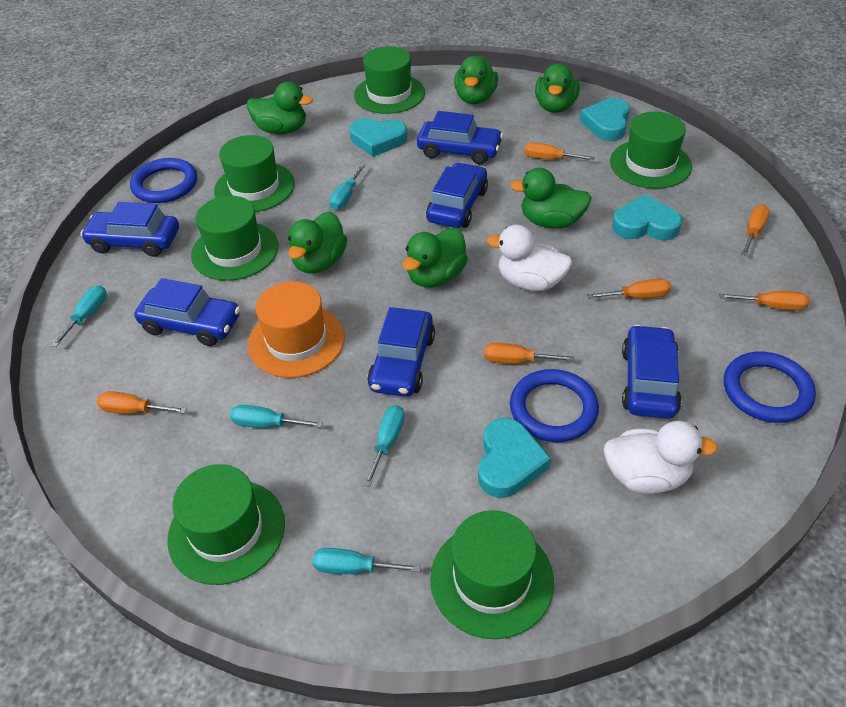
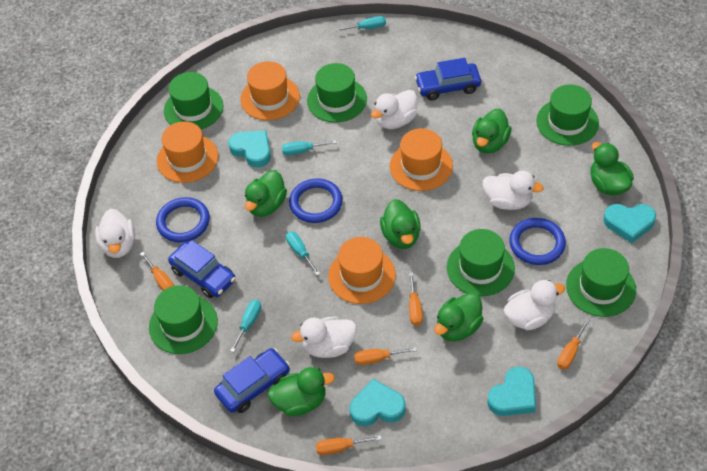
blue car: [81,202,179,257] [134,278,240,346] [367,307,435,397] [417,111,503,164] [426,162,488,228] [622,325,682,419] = 6 -> [168,240,236,298] [214,348,290,413] [415,58,481,101] = 3
orange hat: [248,281,345,378] = 1 -> [157,121,219,183] [240,61,300,120] [328,237,396,304] [390,128,453,191] = 4
orange screwdriver: [97,391,187,414] [484,343,574,364] [524,142,595,160] [587,279,671,299] [719,291,809,311] [741,205,770,256] = 6 -> [140,252,174,291] [316,435,382,455] [354,347,417,365] [409,272,423,326] [557,318,590,370] = 5
turquoise screwdriver: [51,285,107,347] [230,405,323,428] [313,548,421,574] [329,164,366,210] [364,405,405,487] = 5 -> [230,300,261,352] [282,140,337,155] [286,231,320,275] [336,16,386,31] = 4
white duck: [486,225,572,291] [603,421,718,494] = 2 -> [95,209,135,258] [291,317,356,358] [371,90,417,129] [483,171,544,210] [504,280,565,330] = 5

